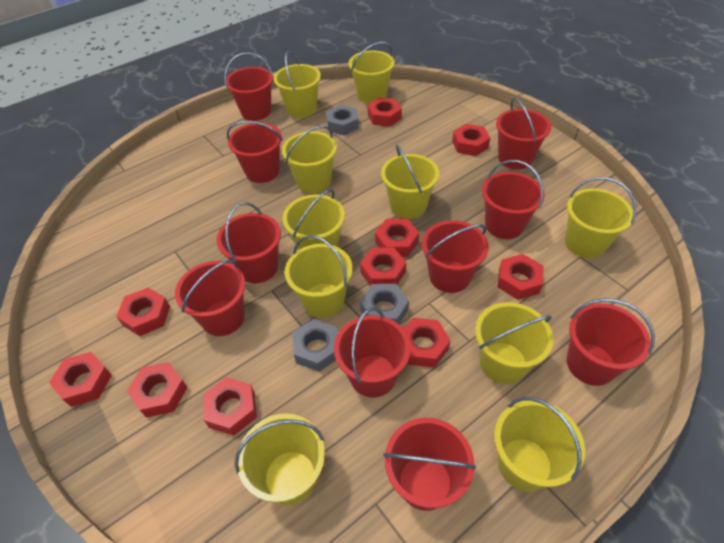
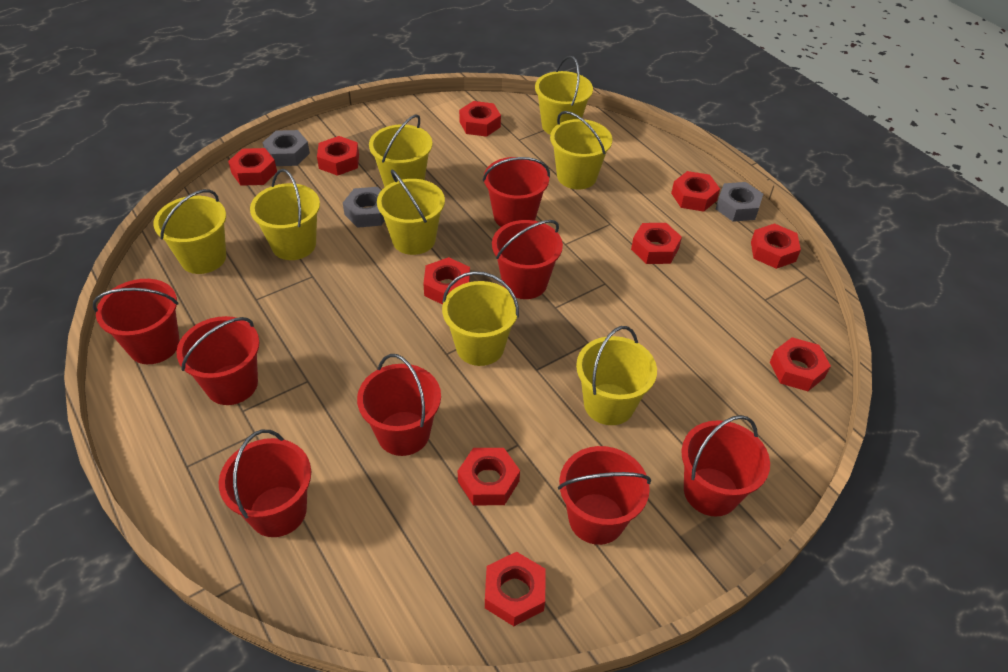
red bucket: [175,260,245,336] [217,202,281,283] [224,52,273,121] [227,121,283,183] [334,308,411,398] [383,418,476,511] [422,220,489,293] [482,160,545,239] [496,98,551,169] [567,298,655,386] = 10 -> [93,279,180,364] [176,316,259,405] [219,430,311,537] [357,354,441,456] [483,157,550,227] [492,220,563,299] [558,446,651,545] [681,415,770,517] = 8
yellow bucket: [235,413,325,505] [274,51,321,118] [282,126,337,193] [283,189,345,250] [285,235,353,318] [349,42,395,103] [381,145,439,219] [475,302,553,384] [494,397,585,492] [565,177,637,258] = 10 -> [153,189,226,274] [250,169,320,260] [369,114,432,187] [377,170,445,255] [442,271,519,366] [535,56,593,135] [550,111,612,190] [576,326,657,425] = 8

